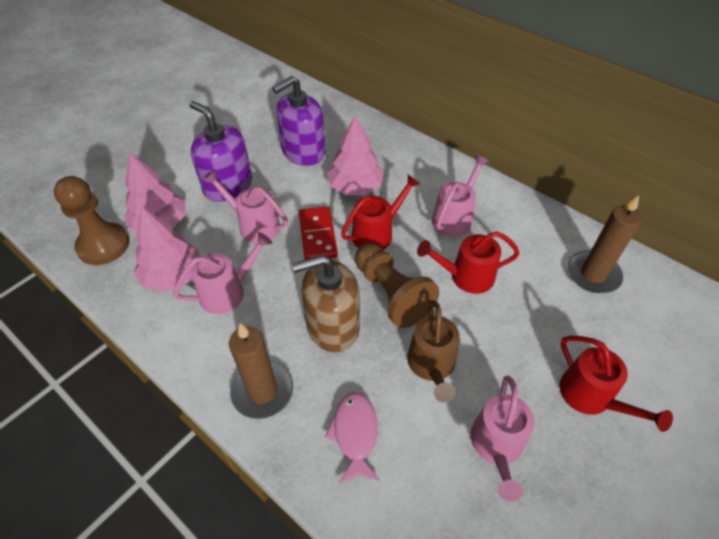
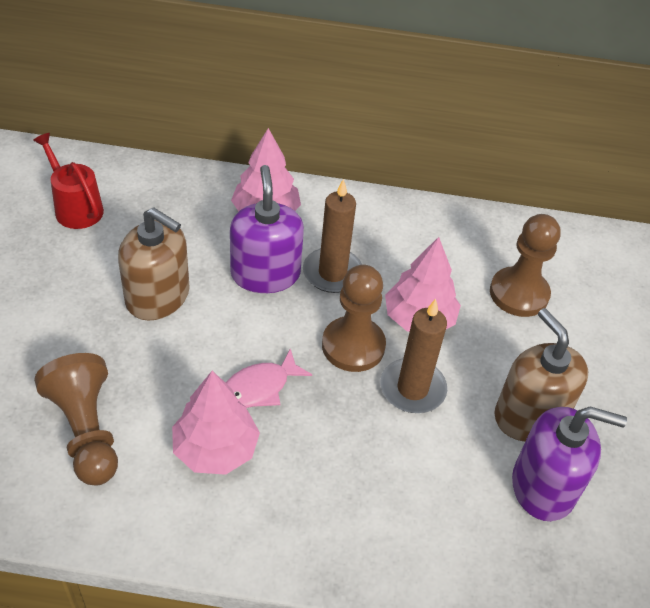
brown pawn: [54,176,130,265] [355,243,439,328] = 2 -> [34,353,118,486] [322,265,386,372] [490,214,561,317] = 3
brown soap dispenser: [292,255,360,353] = 1 -> [118,207,190,320] [495,308,588,442] = 2
brown watering can: [407,300,460,403] = 1 -> none = 0
pink watering can: [173,232,272,314] [204,171,288,244] [432,155,489,237] [470,376,534,502] = 4 -> none = 0
red domino: [299,206,338,260] = 1 -> none = 0
red watering can: [341,175,420,250] [417,231,520,294] [560,336,673,432] = 3 -> [33,133,104,229] = 1

